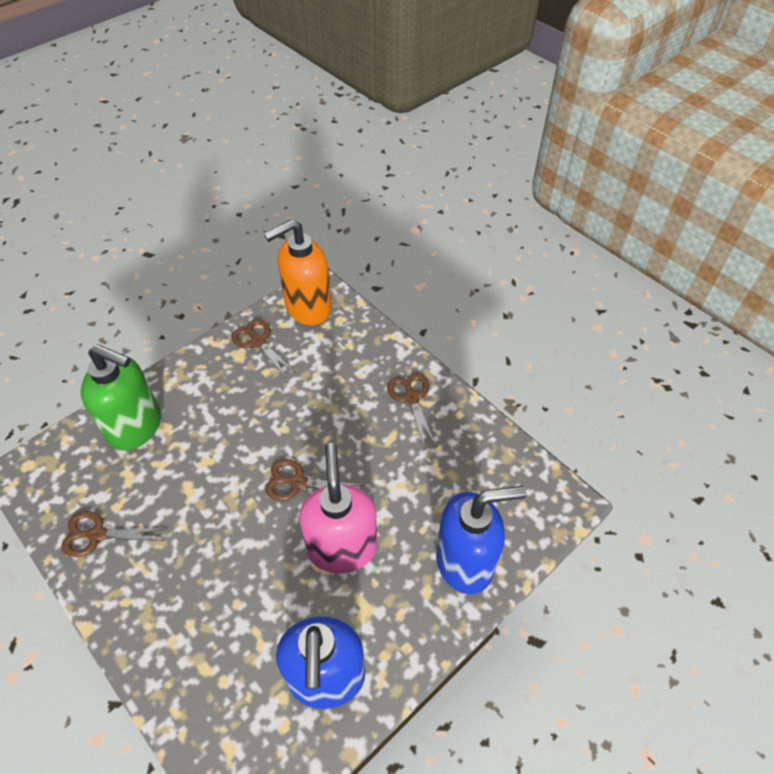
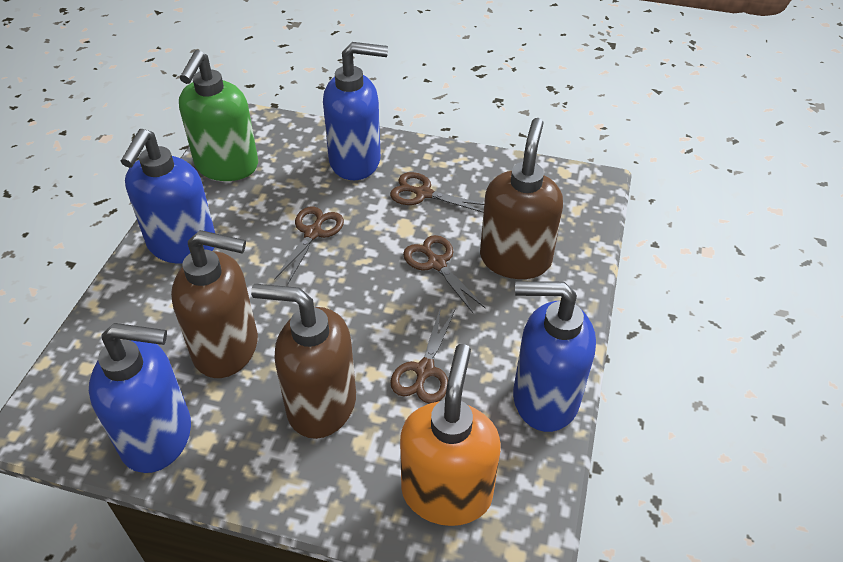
blue soap dispenser: [276,617,365,709] [436,486,526,594] = 2 -> [89,323,191,473] [121,129,215,264] [323,42,388,180] [513,281,596,432] = 4
brown soap dispenser: none = 0 -> [171,230,258,378] [251,284,356,439] [480,118,563,279] = 3
pink soap dispenser: [299,443,377,574] = 1 -> none = 0

